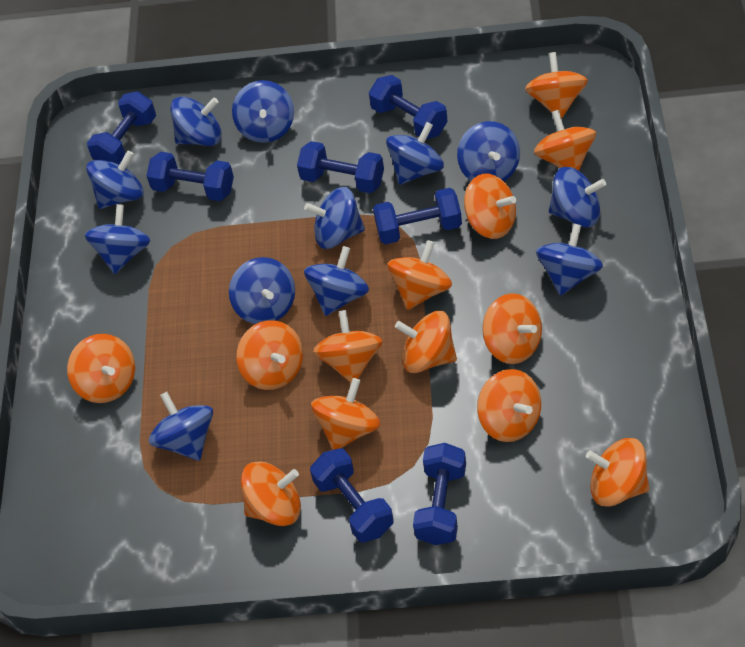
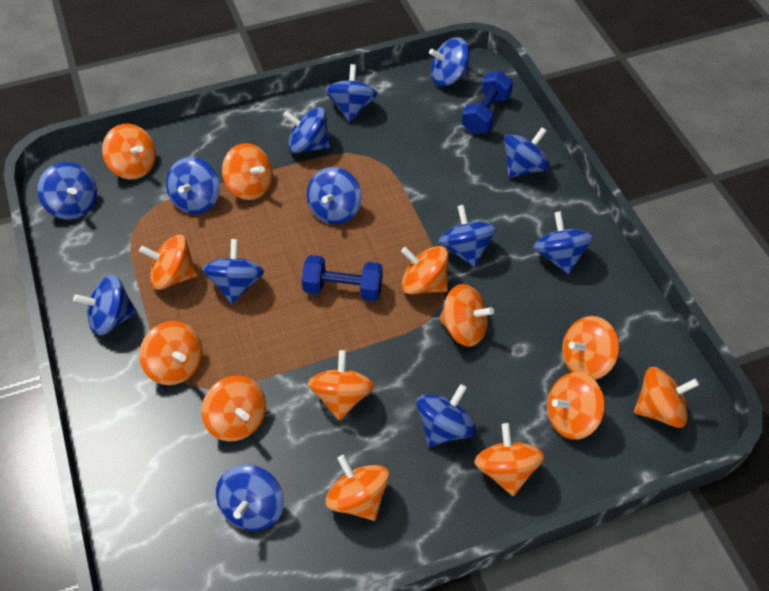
blue dumbbell: [87,91,156,165] [146,152,234,201] [297,141,384,193] [310,448,394,543] [369,75,448,139] [373,188,462,245] [413,443,466,545] = 7 -> [302,255,383,301] [461,71,513,134] = 2
blue spinning top: [85,204,150,274] [86,150,144,209] [149,392,213,461] [170,97,222,146] [229,257,295,324] [232,80,294,143] [304,187,365,249] [304,246,369,316] [386,122,444,185] [457,121,520,181] [536,224,603,296] [549,167,606,227] = 12 -> [38,162,97,220] [73,275,137,336] [166,157,220,214] [202,239,264,304] [216,465,284,531] [283,107,330,153] [307,167,362,224] [325,64,378,122] [416,384,476,447] [429,37,470,86] [438,205,496,267] [504,127,550,178] [533,211,593,274] = 13

